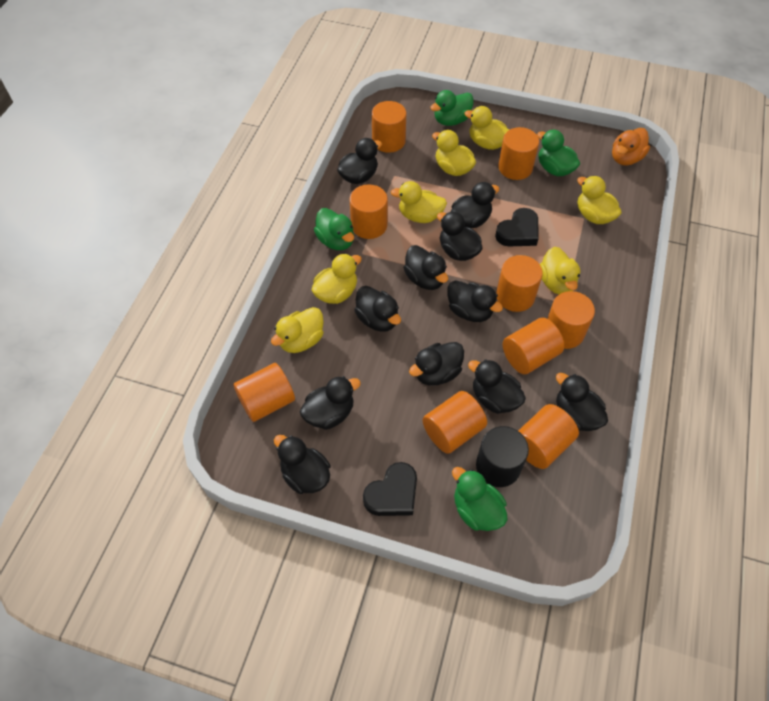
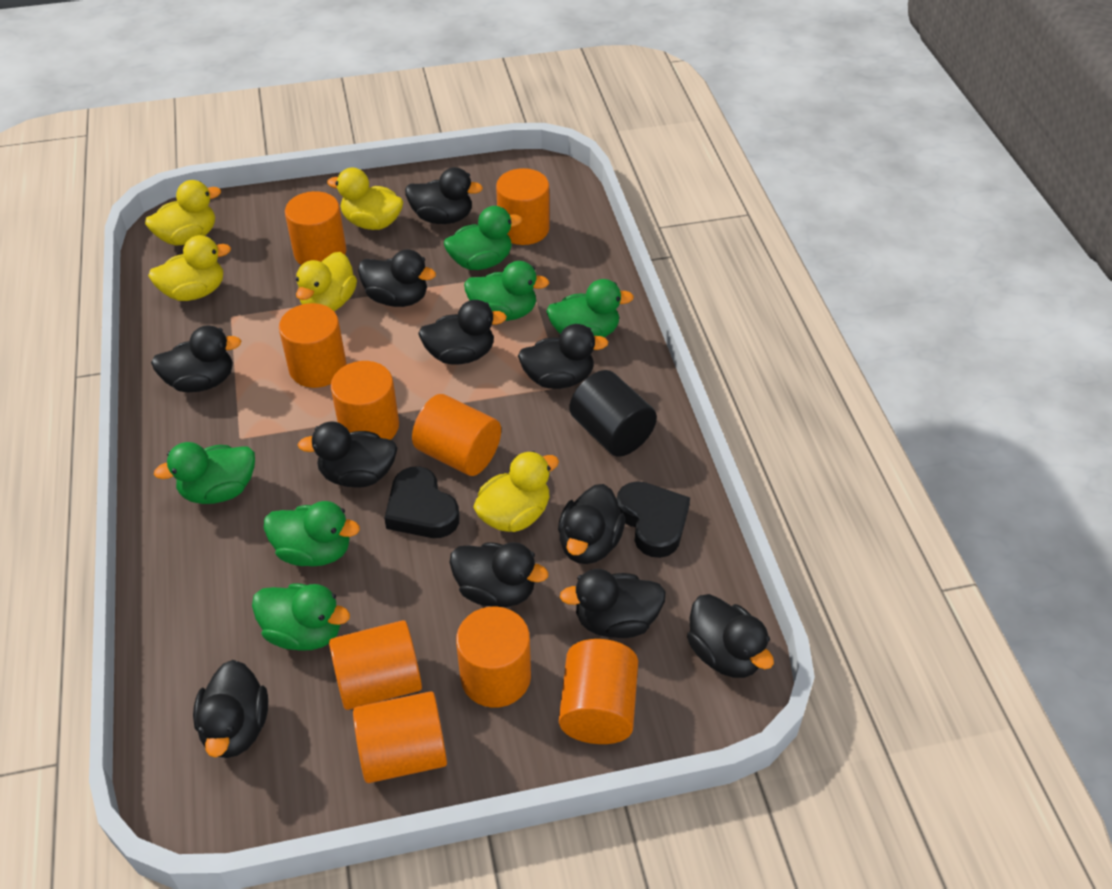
green duck: [314,208,354,250] [430,90,474,126] [452,467,507,531] [537,130,580,176] = 4 -> [154,442,255,504] [252,584,350,650] [264,501,360,566] [444,206,522,270] [464,261,549,321] [546,279,634,338] = 6
orange duck: [612,128,650,165] = 1 -> none = 0
yellow duck: [271,307,324,353] [311,253,362,304] [391,181,447,223] [432,130,476,176] [464,106,510,150] [540,246,580,294] [577,176,622,224] = 7 -> [145,180,221,246] [148,235,231,301] [296,252,357,311] [327,167,404,230] [473,451,559,532] = 5

